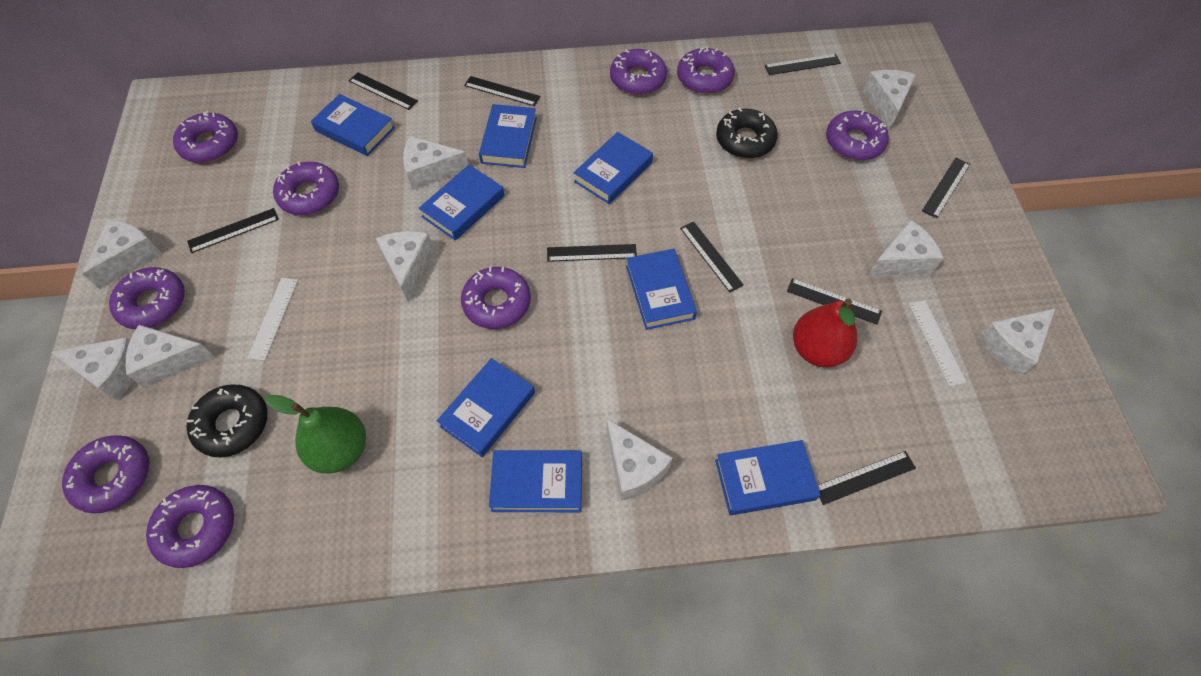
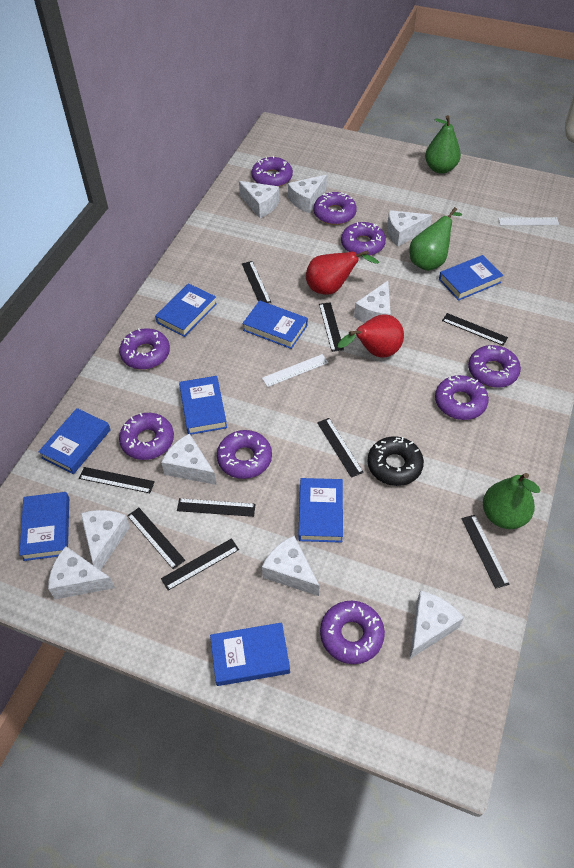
black donut: [187,384,268,457] [716,108,778,158] = 2 -> [367,436,424,486] = 1
green pear: [265,395,366,473] = 1 -> [410,207,462,271] [425,115,461,174] [483,473,540,529] = 3
red pear: [793,298,857,367] = 1 -> [306,250,379,295] [338,314,404,358] = 2

